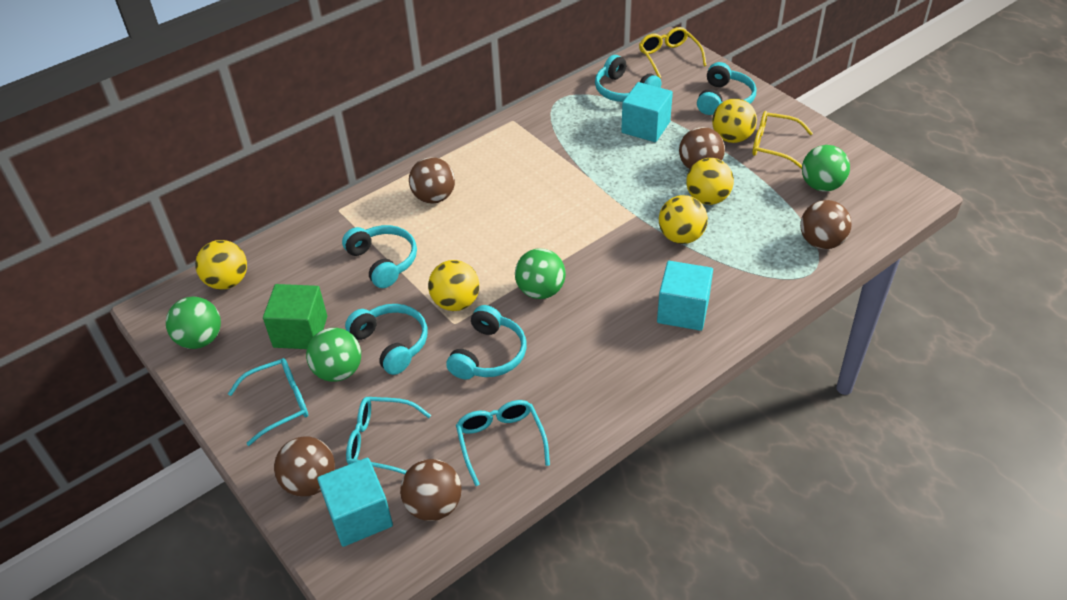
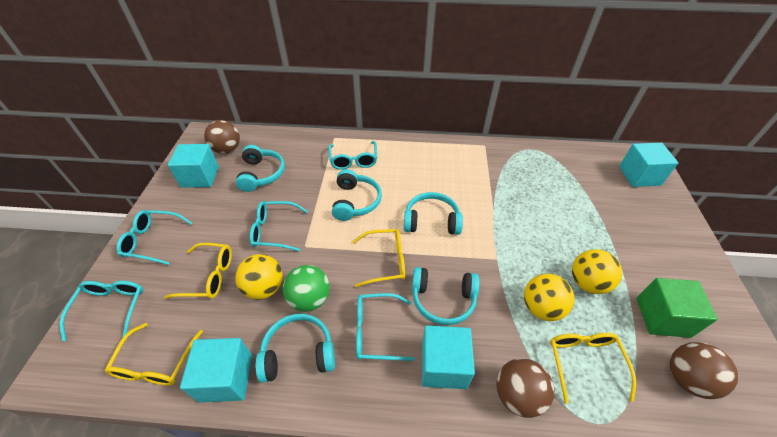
brown ball: [274,436,335,497] [400,459,461,521] [409,157,455,204] [679,127,725,169] [800,200,852,249] = 5 -> [204,120,240,154] [497,358,554,418] [670,342,738,399] = 3
green ball: [166,297,221,349] [306,328,361,382] [515,248,566,299] [802,145,850,192] = 4 -> [283,265,330,312] = 1
turquoise cube: [317,458,393,547] [621,82,673,142] [657,261,713,331] = 3 -> [168,144,219,188] [180,338,253,402] [422,325,475,389] [619,143,678,187] = 4
turquoise glasses: [228,358,308,446] [346,397,431,474] [456,400,550,486] = 3 -> [59,281,143,341] [116,210,192,265] [250,201,308,251] [328,141,377,170] [356,293,415,361] = 5
yellow ball: [195,240,247,290] [428,260,479,311] [659,195,708,244] [686,158,734,205] [712,98,757,143] = 5 -> [235,254,283,300] [524,274,575,321] [572,249,622,294] = 3
yellow glasses: [639,27,707,78] [752,111,813,169] = 2 -> [104,323,203,386] [164,243,232,299] [353,229,405,287] [550,333,636,404] = 4

